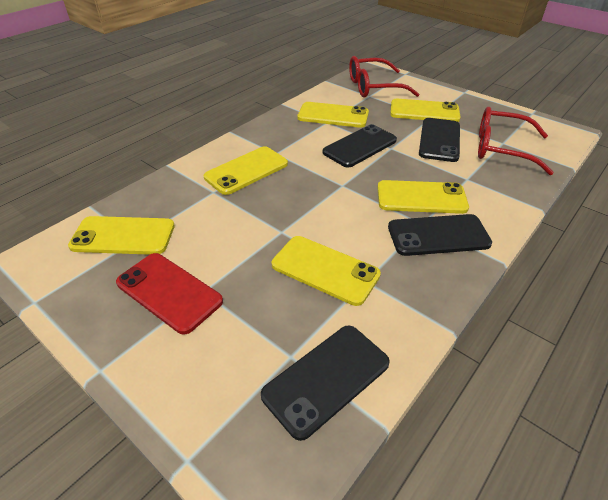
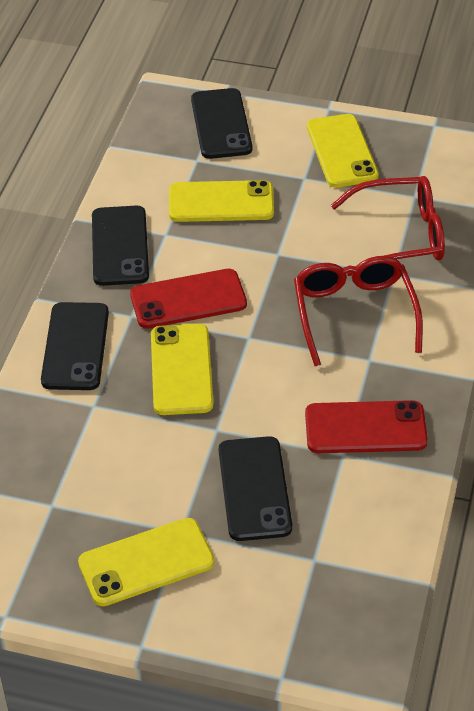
red phone: [116,253,223,334] = 1 -> [130,269,247,329] [305,400,428,453] = 2
yellow phone: [68,216,175,255] [204,146,288,195] [272,236,381,306] [297,102,369,128] [377,180,469,214] [390,99,461,122] = 6 -> [78,518,214,606] [151,324,213,415] [169,180,274,222] [307,114,379,188] = 4

